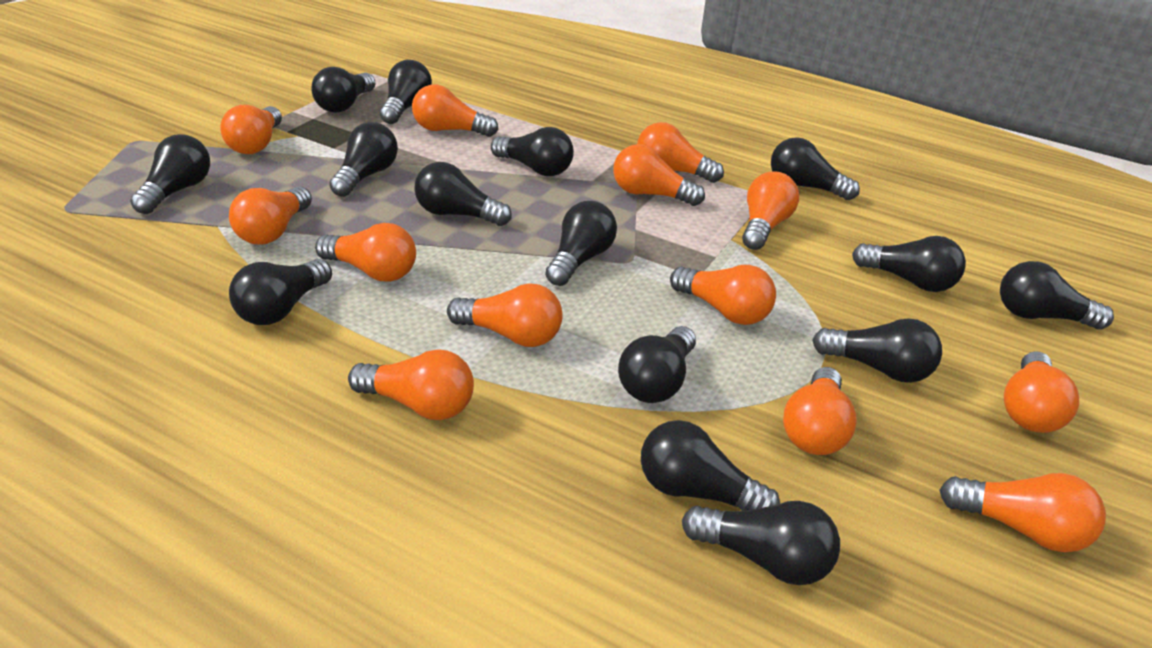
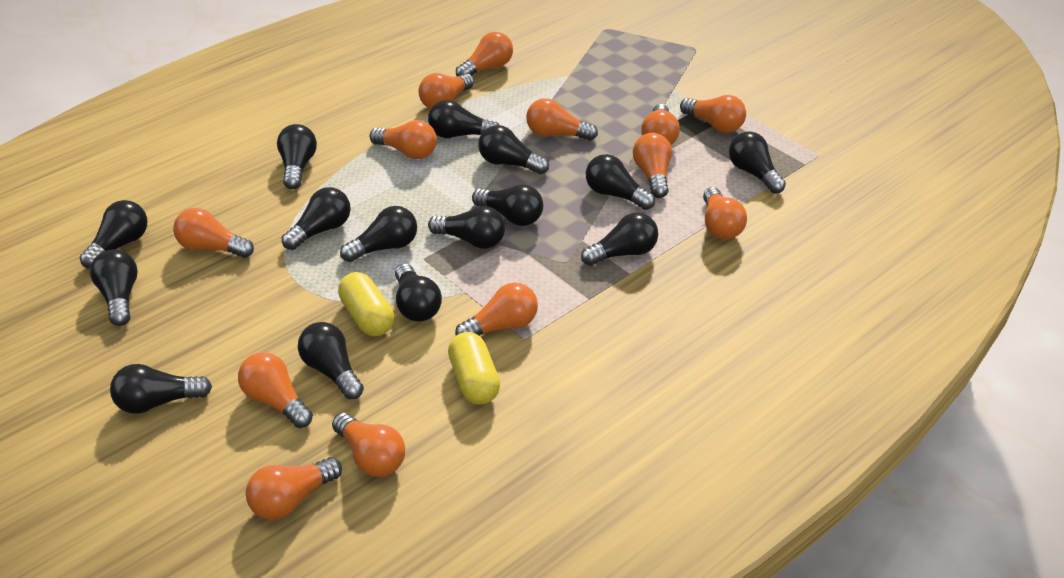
yellow capsule: none = 0 -> [338,272,394,336] [448,332,500,404] = 2

